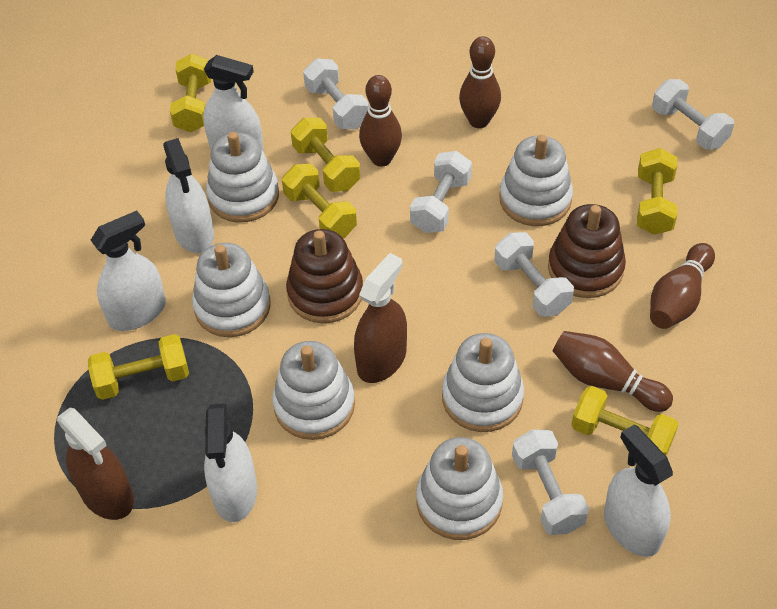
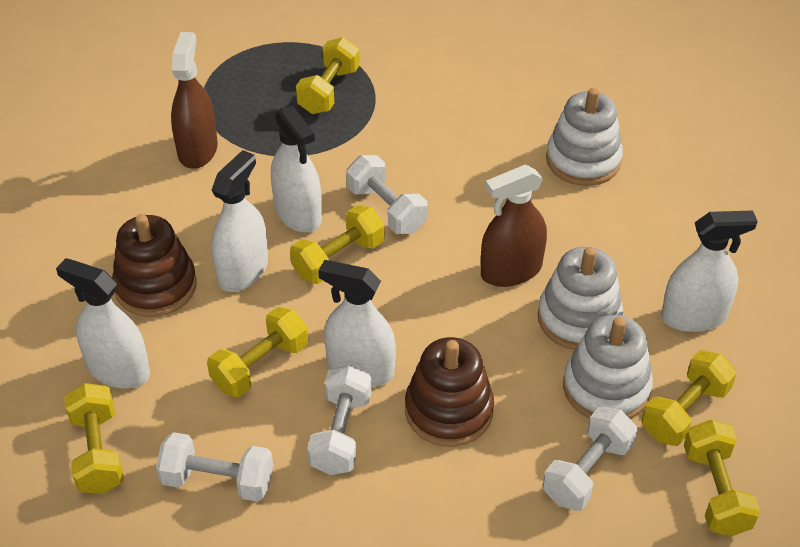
brown bowling pin: [359,75,402,167] [459,36,501,128] [553,331,673,412] [650,243,715,329] = 4 -> none = 0
white dumbbell: [303,58,368,129] [410,151,472,233] [494,232,574,317] [512,430,589,535] [652,79,734,150] = 5 -> [156,432,273,502] [307,365,372,475] [346,155,427,234] [543,407,637,511] = 4
white stacking toy: [192,243,271,337] [206,132,279,223] [272,341,355,440] [416,437,503,540] [442,333,524,432] [499,135,573,226] = 6 -> [538,247,623,350] [546,88,623,186] [563,315,653,419] = 3

